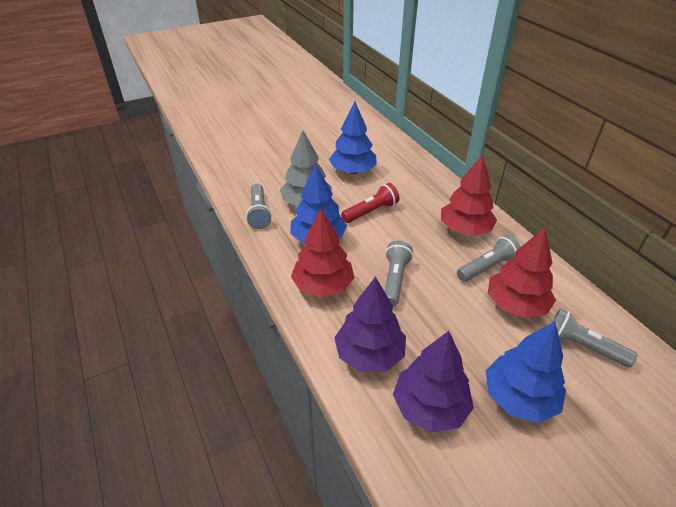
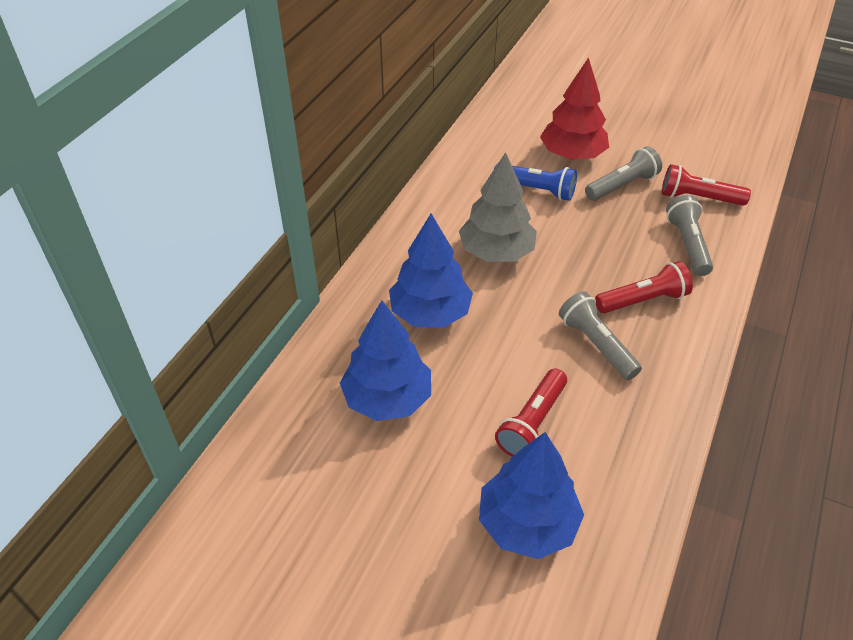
blue flashlight: none = 0 -> [494,164,577,201] = 1
grey flashlight: [246,184,272,229] [384,241,413,306] [457,235,521,282] [551,309,638,368] = 4 -> [559,291,642,380] [585,146,662,201] [666,195,713,276] = 3
purple tree: [334,276,406,372] [393,331,474,433] = 2 -> none = 0
red flashlight: [341,183,399,223] = 1 -> [495,369,567,457] [595,261,693,313] [662,164,751,205] = 3
red tree: [291,209,355,297] [441,154,497,236] [488,227,556,318] = 3 -> [540,57,609,160] = 1

